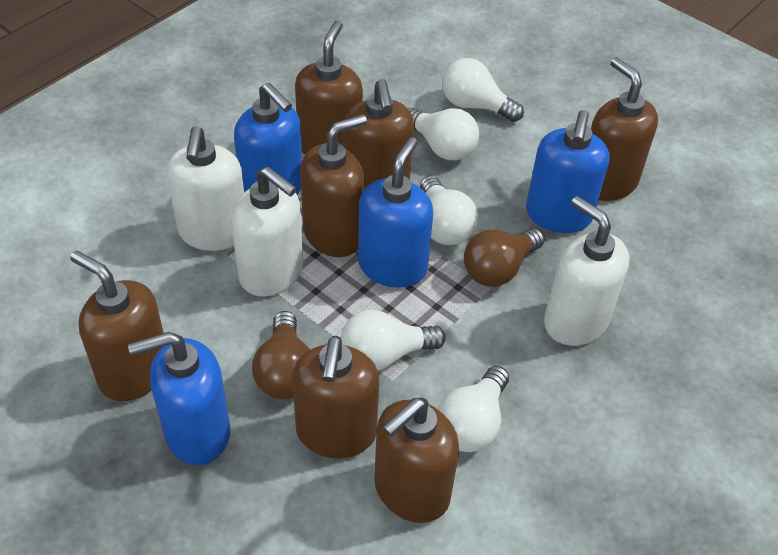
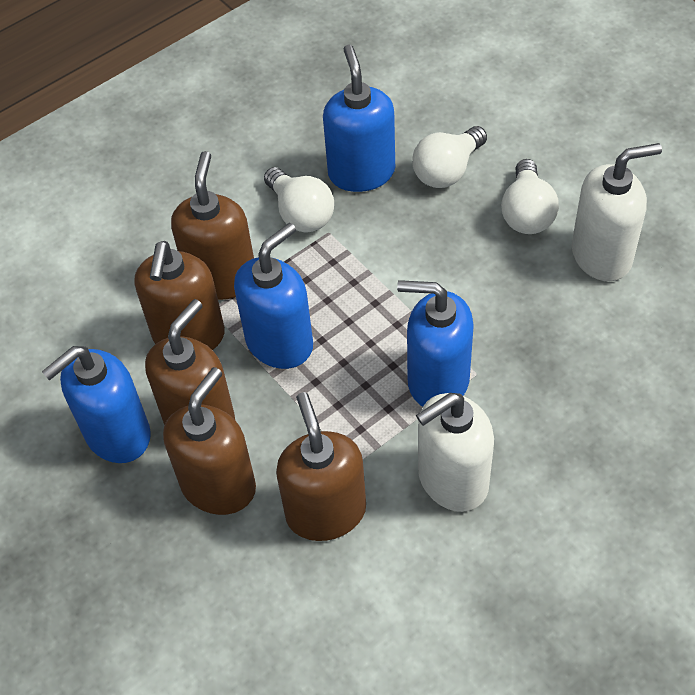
brown light bulb: [252,311,310,399] [464,228,545,287] = 2 -> none = 0
brown soap dispenser: [70,251,164,401] [292,336,379,458] [295,21,363,155] [300,114,367,257] [344,79,414,188] [374,398,459,523] [591,57,658,201] = 7 -> [135,241,225,350] [145,299,235,425] [163,367,256,515] [171,151,254,300] [276,392,366,541] = 5
white light bulb: [341,310,446,371] [408,108,479,160] [420,176,478,245] [438,366,509,452] [442,58,524,122] = 5 -> [264,167,334,232] [412,126,487,188] [501,159,559,234] = 3
white soap dispenser: [167,126,244,251] [231,167,303,296] [544,196,629,346] = 3 -> [416,393,494,512] [572,143,662,281] = 2

